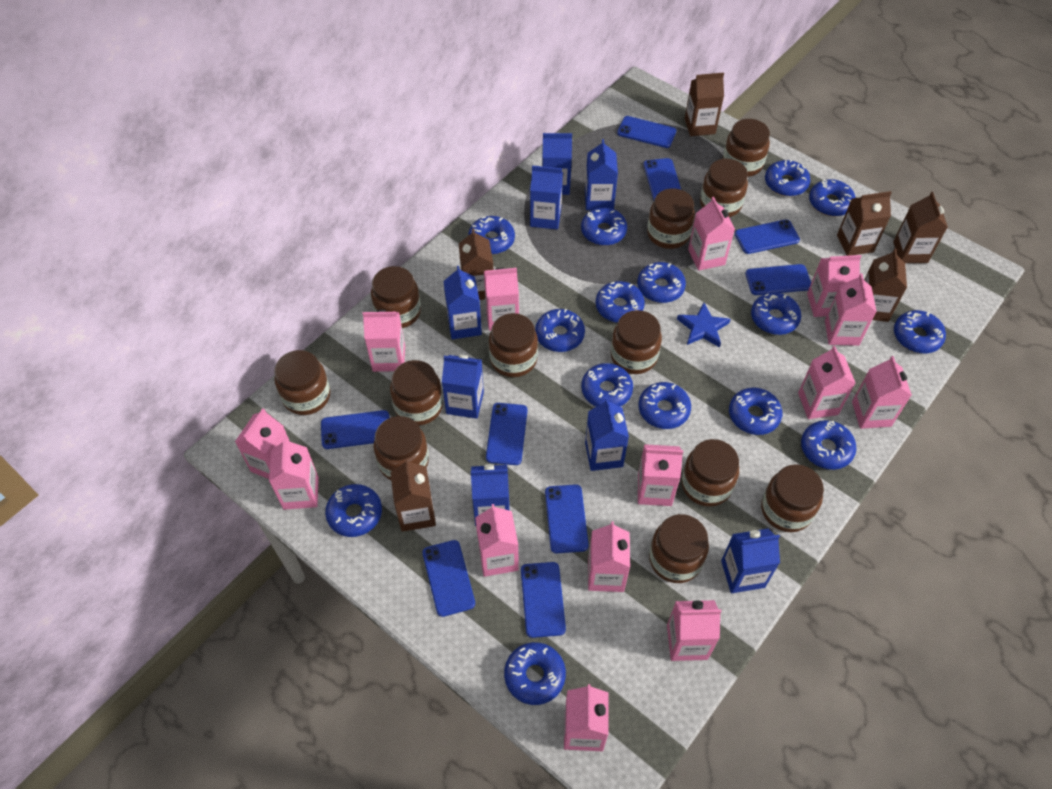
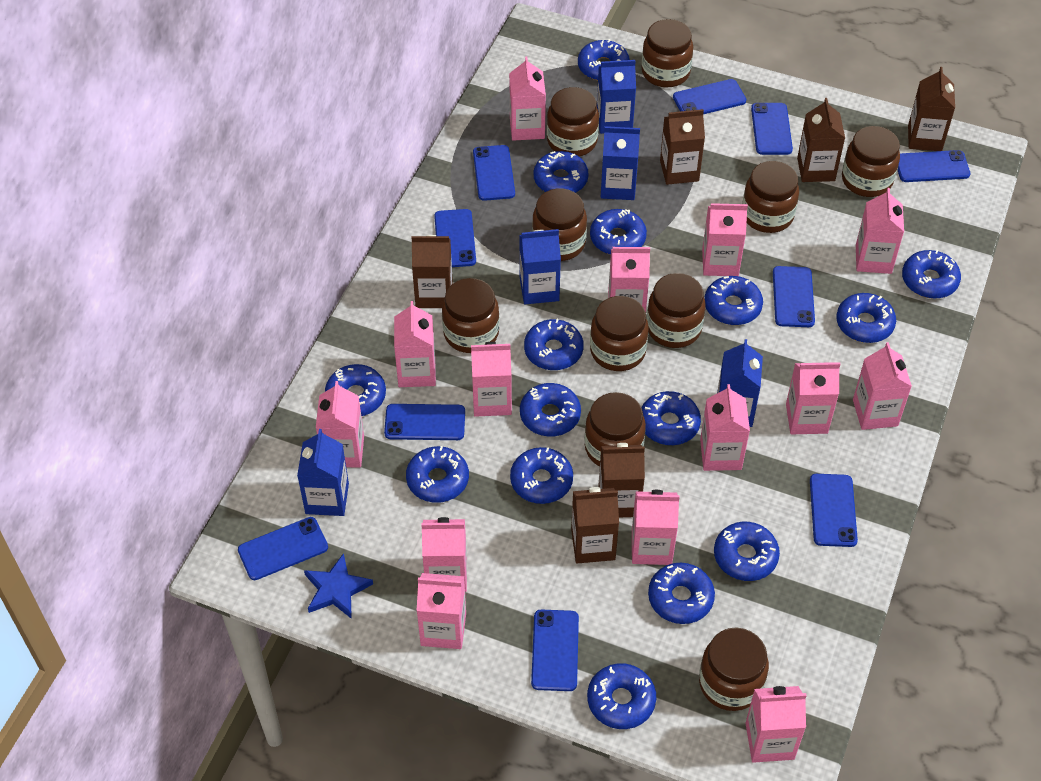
blue carton: [442,355,484,419] [443,266,482,339] [471,464,510,526] [530,165,563,229] [542,133,572,195] [585,139,618,210] [585,398,629,471] [721,528,780,593] = 8 -> [297,429,349,516] [519,229,561,304] [597,60,636,134] [601,126,640,200] [717,339,763,427] = 5
blue phone: [321,410,390,449] [422,540,475,617] [486,403,528,465] [521,562,566,638] [545,484,589,553] [617,116,676,148] [643,158,681,200] [735,220,800,254] [745,264,811,295] = 9 -> [238,517,328,580] [384,404,465,440] [434,209,476,267] [473,145,515,201] [531,610,579,691] [673,79,746,114] [751,103,793,155] [773,266,815,327] [810,474,858,547] [898,150,970,182] = 10
brown jar: [274,350,331,415] [371,266,421,328] [373,416,429,480] [390,360,443,425] [489,313,538,377] [611,310,662,374] [647,188,695,249] [649,514,709,583] [681,439,739,507] [700,159,748,217] [723,119,770,177] [761,464,824,532] = 12 -> [442,278,499,353] [532,188,587,261] [547,87,599,156] [584,392,646,467] [590,296,649,371] [642,19,693,87] [647,273,705,348] [699,628,769,711] [742,161,799,233] [842,126,900,197] = 10

